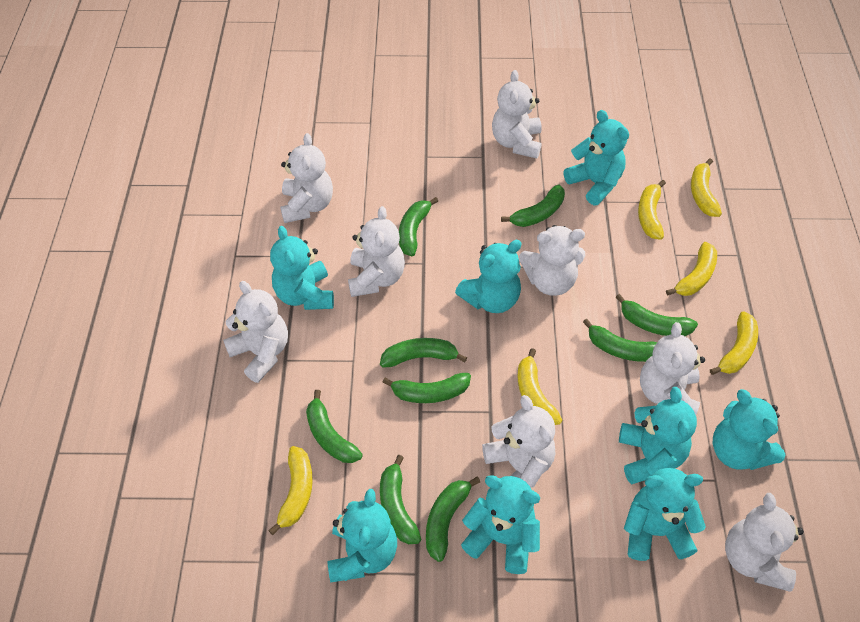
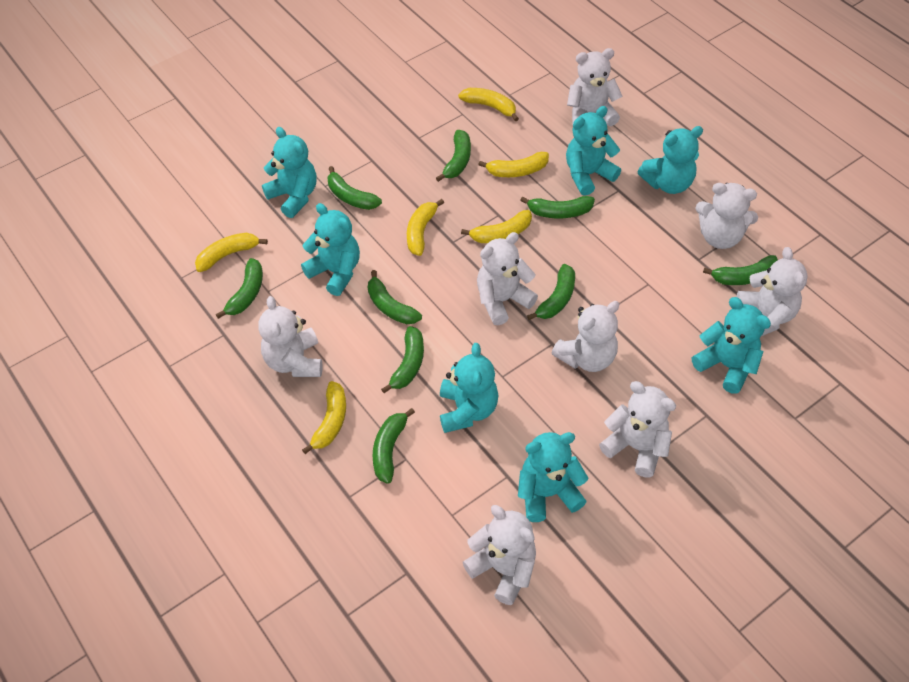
turquoise teddy bear: [270,226,334,310] [327,489,397,582] [455,240,522,313] [461,475,540,574] [564,110,629,205] [619,387,697,485] [624,468,706,561] [713,389,785,470] = 8 -> [262,127,317,218] [301,203,360,296] [440,343,498,433] [518,432,589,522] [566,106,621,196] [638,126,703,194] [692,297,771,394] = 7

